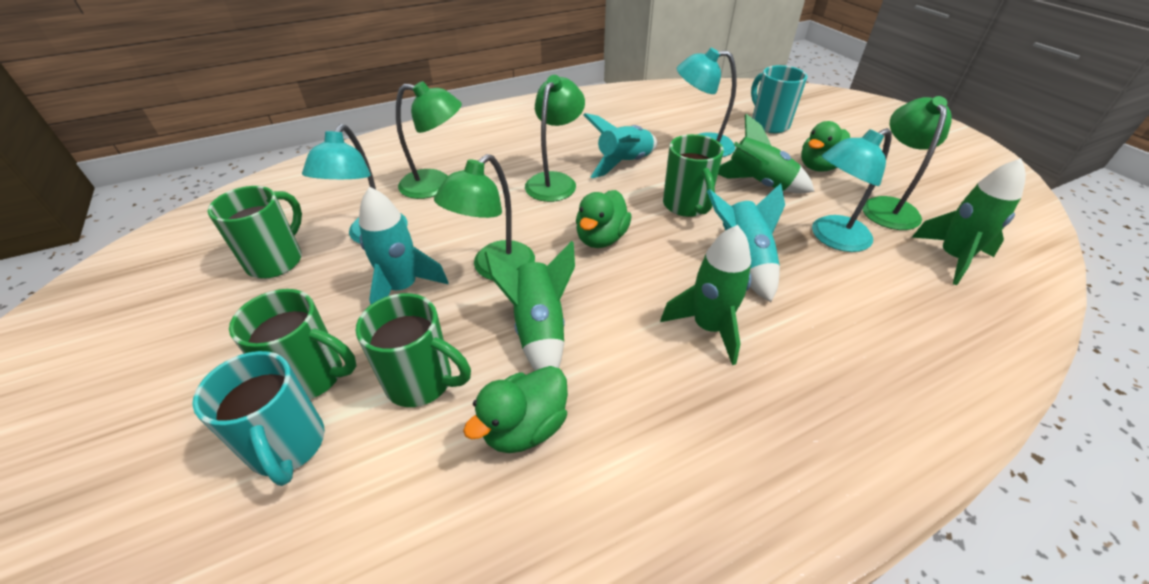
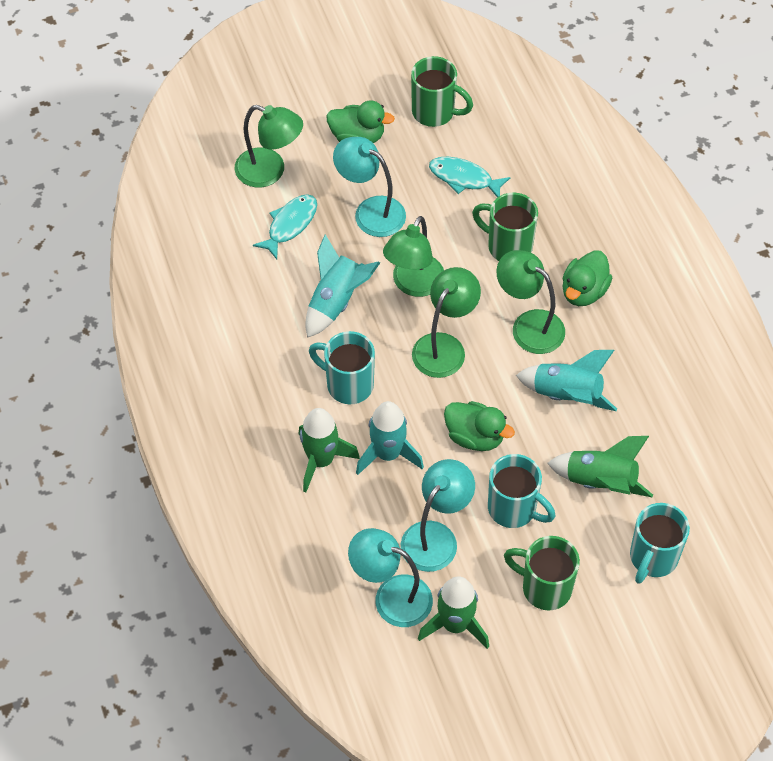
green mug: [208,186,302,278] [229,289,356,399] [356,293,471,407] [663,134,724,217] = 4 -> [411,56,473,127] [472,193,538,261] [504,536,580,610] = 3
green rocket: [484,241,575,371] [660,225,751,365] [718,114,815,194] [912,158,1026,285] = 4 -> [298,408,360,492] [418,576,489,649] [547,436,653,497] = 3
turquoise fish: none = 0 -> [253,194,317,259] [429,157,510,198] = 2
turquoise mug: [192,351,325,486] [751,65,807,133] = 2 -> [309,331,375,404] [488,454,555,528] [630,503,690,584] = 3

